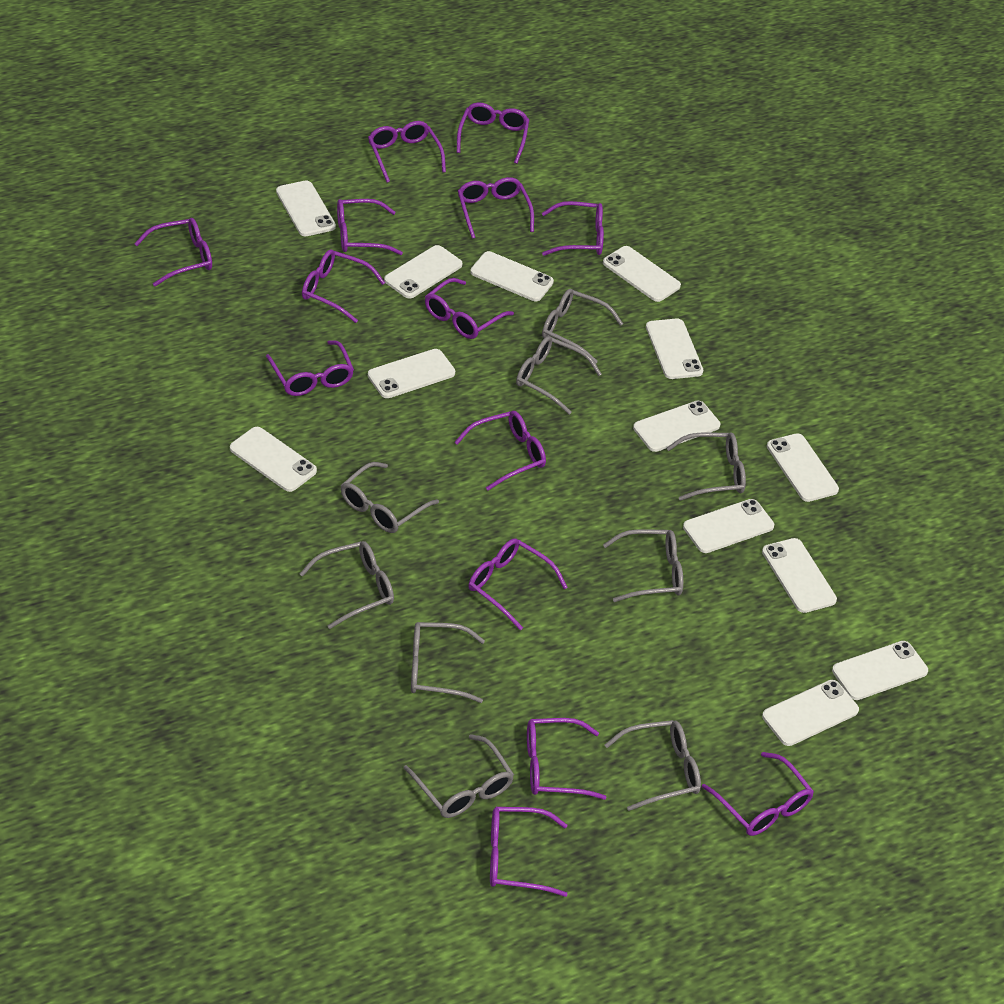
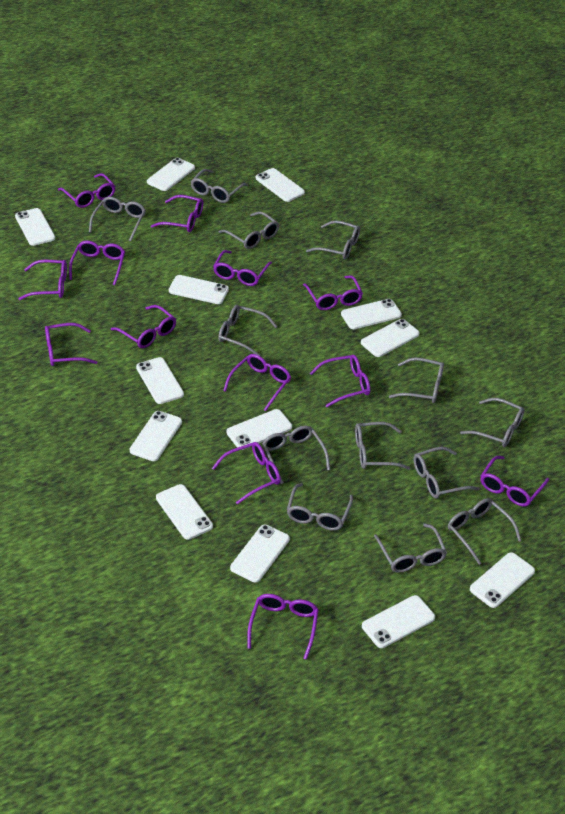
grey glasses: [300,541,394,629] [341,462,439,533] [403,734,514,818] [411,622,485,703] [516,336,602,415] [542,289,623,363] [603,529,683,602] [605,720,701,811] [667,432,746,501] = 9 -> [89,197,146,241] [191,169,248,203] [218,305,278,356] [219,211,279,249] [262,426,330,484] [287,483,353,531] [306,220,360,259] [355,422,411,470] [374,523,447,573] [389,357,444,403] [413,447,480,499] [448,498,521,565] [460,398,525,447] = 13
purple glasses: [134,218,212,287] [266,340,354,396] [302,249,385,323] [337,199,403,255] [368,121,446,183] [425,278,514,339] [455,411,546,490] [457,103,529,164] [458,177,534,239] [469,539,568,630] [490,807,568,897] [527,718,606,800] [542,201,604,256] [702,752,814,836] = 14 -> [18,260,67,300] [45,323,97,366] [58,173,116,208] [69,241,125,285] [111,305,176,348] [151,195,203,232] [212,442,281,505] [213,250,272,286] [223,354,291,411] [247,594,319,660] [303,275,363,310] [310,355,370,407] [481,456,549,507] = 13

